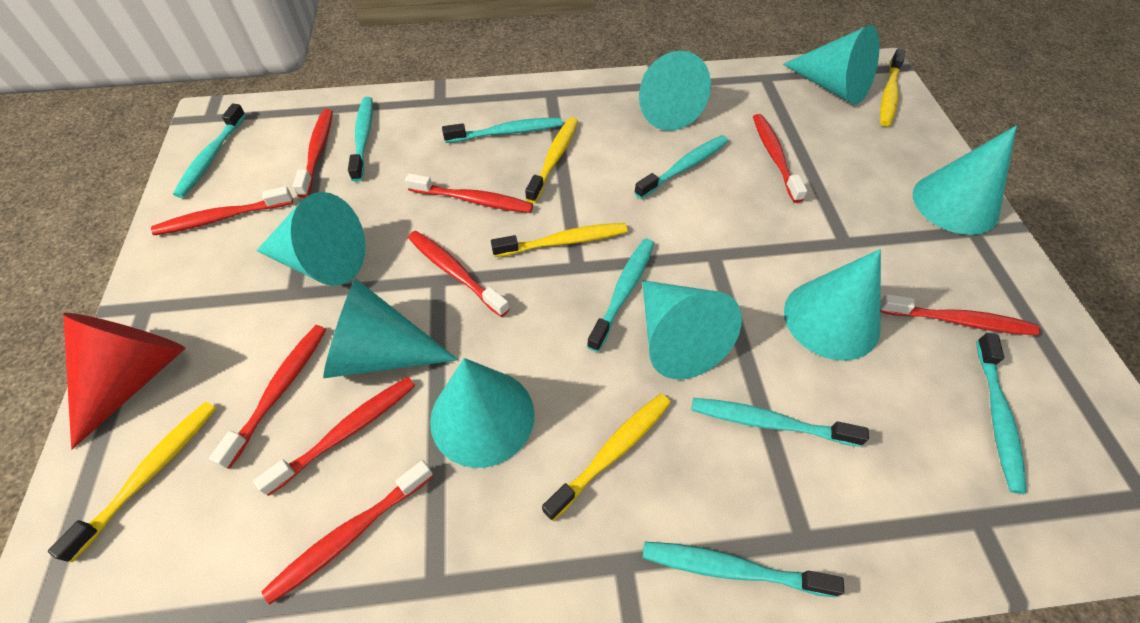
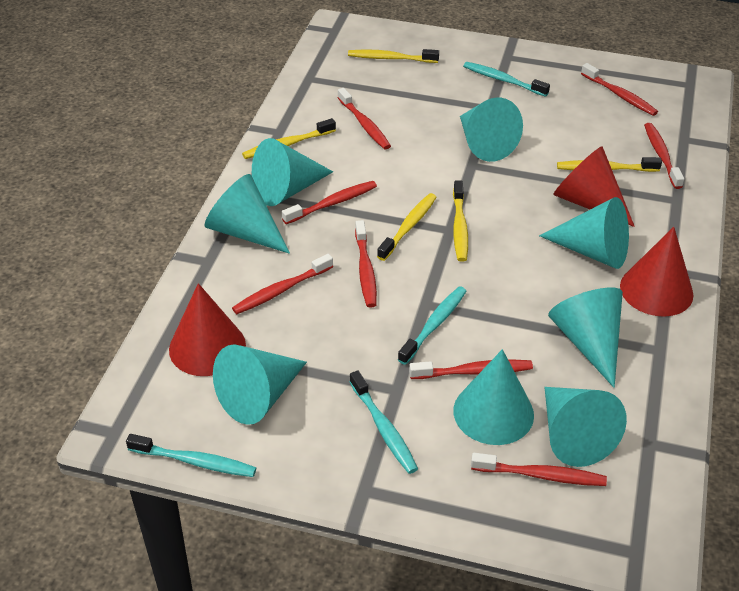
red cone: [63,313,186,449] = 1 -> [169,283,246,376] [553,146,635,227] [620,227,694,317] = 3
red toothbrush: [151,186,293,235] [209,325,326,469] [253,377,415,496] [262,460,433,605] [293,109,333,198] [405,173,533,213] [408,231,510,317] [753,114,807,203] [881,294,1040,335] = 9 -> [232,254,333,314] [282,181,377,224] [338,88,391,149] [355,220,377,308] [409,359,533,379] [471,453,607,486] [581,63,658,116] [644,123,684,189] = 8
turquoise toothbrush: [173,104,246,198] [348,97,373,182] [442,118,562,143] [587,239,654,352] [634,135,728,199] [643,542,844,598] [691,398,869,447] [976,333,1027,494] = 8 -> [126,434,256,477] [350,370,418,474] [398,286,466,365] [463,62,550,97] = 4

